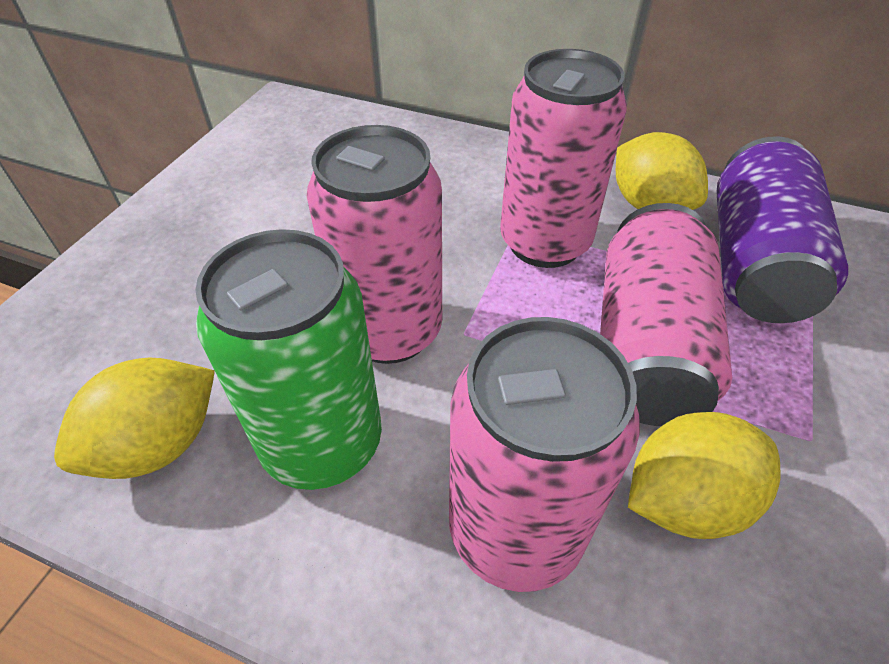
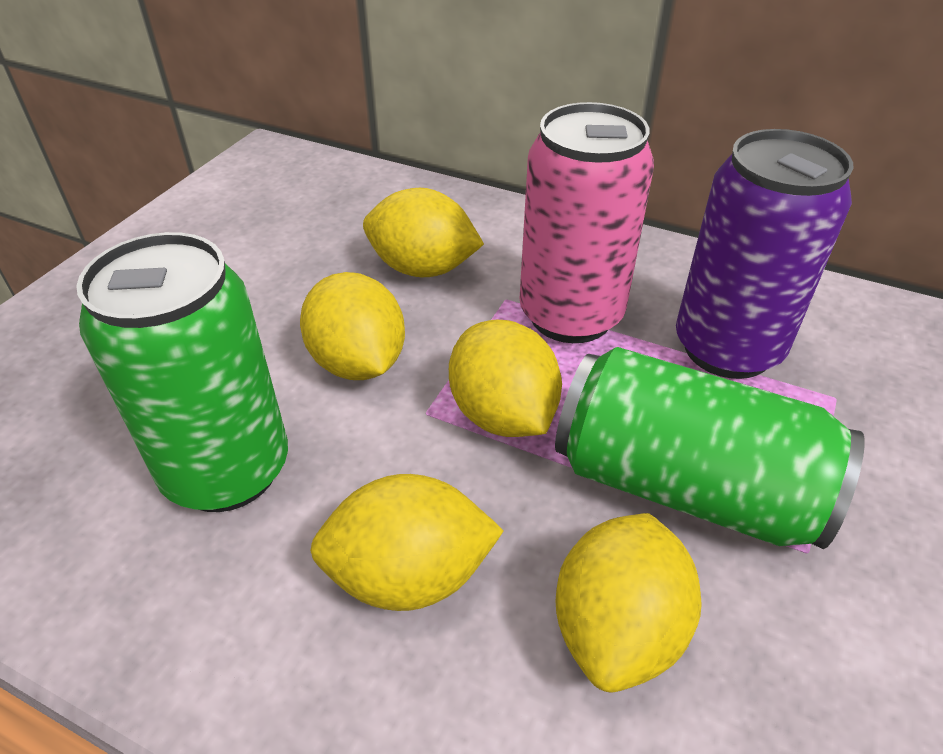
green can: [195,229,382,490] = 1 -> [76,232,288,512] [555,347,865,549] = 2
pink can: [307,125,442,364] [449,317,640,592] [500,49,627,268] [600,203,732,426] = 4 -> [519,102,654,343] = 1
yellow lemon: [54,357,215,479] [616,132,708,210] [628,412,780,539] = 3 -> [300,272,405,380] [310,474,504,611] [363,188,484,277] [449,320,562,437] [556,513,702,692] = 5

